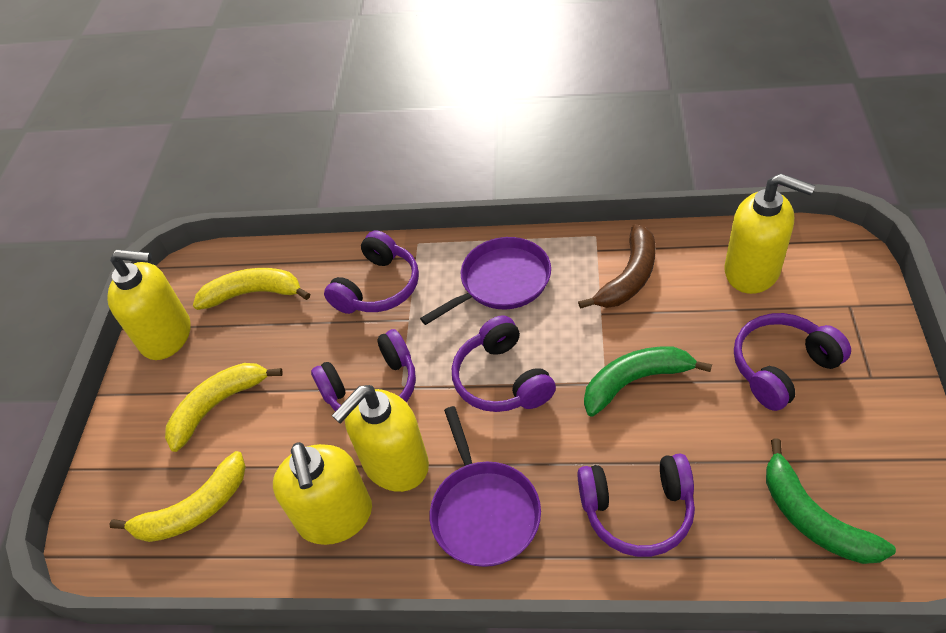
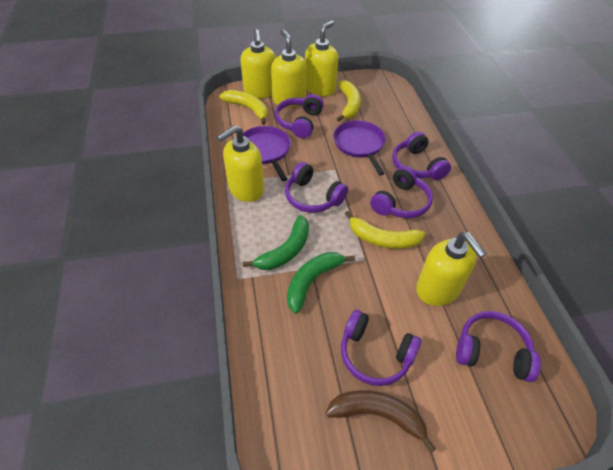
purple headphones: [311,329,416,411] [324,231,419,314] [452,315,556,412] [577,453,695,557] [734,313,851,411] = 5 -> [275,94,324,138] [285,162,348,213] [341,310,421,386] [370,166,433,218] [392,132,451,180] [456,311,541,382] = 6
yellow soap dispenser: [107,250,191,360] [273,442,372,545] [332,385,429,492] [725,174,815,294] = 4 -> [217,125,264,202] [241,29,276,98] [271,29,307,107] [305,20,338,96] [416,232,487,306] = 5

